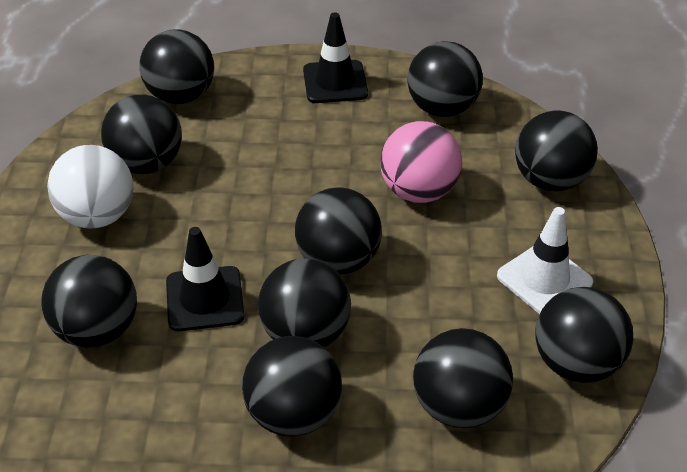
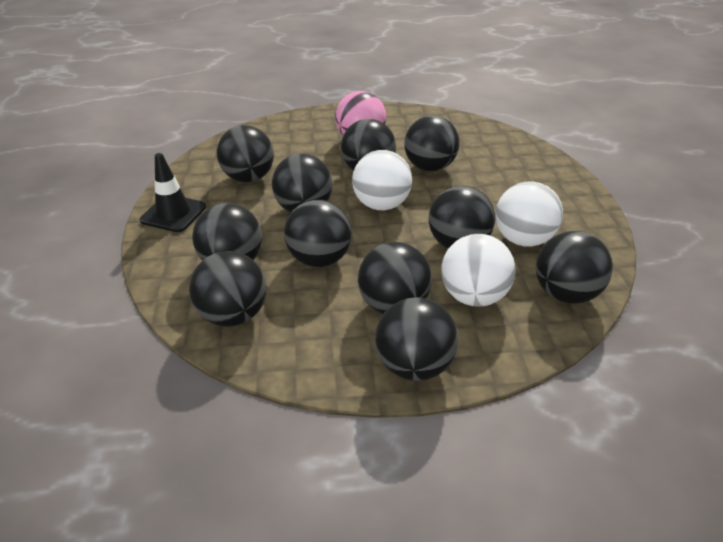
black ball: [41,255,137,348] [101,95,182,174] [139,30,214,104] [242,336,342,437] [258,259,351,347] [295,187,382,274] [407,41,483,117] [413,328,513,428] [515,111,598,191] [535,287,633,383] = 10 -> [189,251,267,327] [192,203,262,260] [217,125,274,182] [272,154,333,212] [284,200,352,267] [341,119,396,171] [358,242,432,314] [375,298,458,381] [404,116,460,172] [429,186,495,248] [536,231,613,304] = 11
black traffic cone: [166,227,245,331] [303,12,368,103] = 2 -> [140,153,206,232] = 1
white ball: [47,145,133,228] = 1 -> [352,150,412,210] [441,234,516,307] [495,181,563,246] = 3
white traffic cone: [497,207,593,314] = 1 -> none = 0

